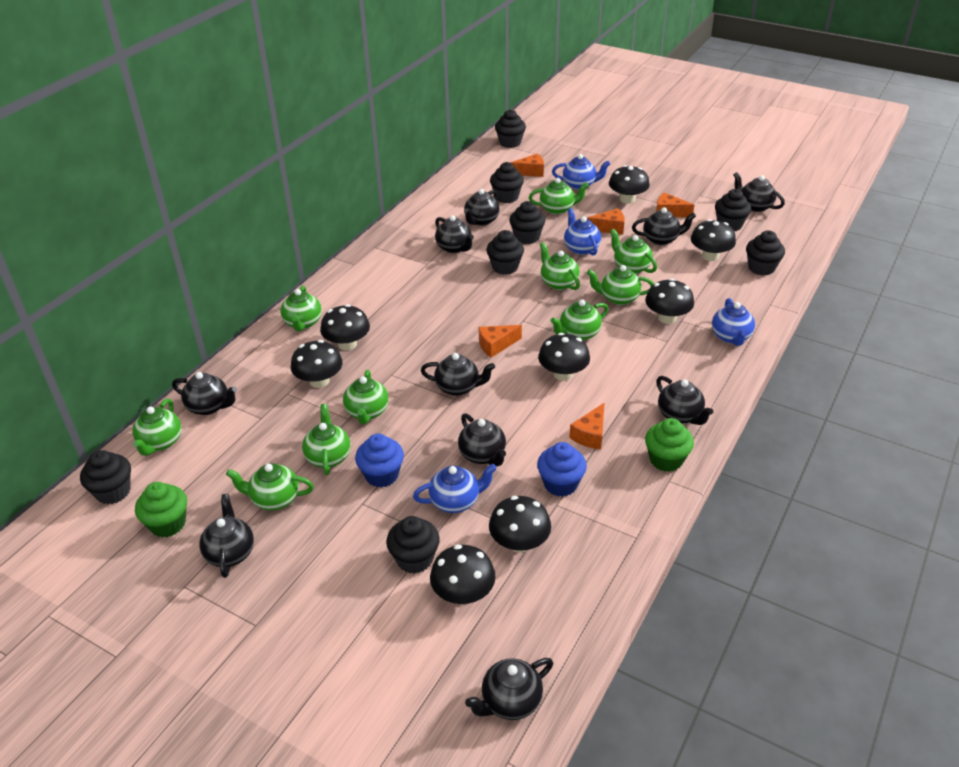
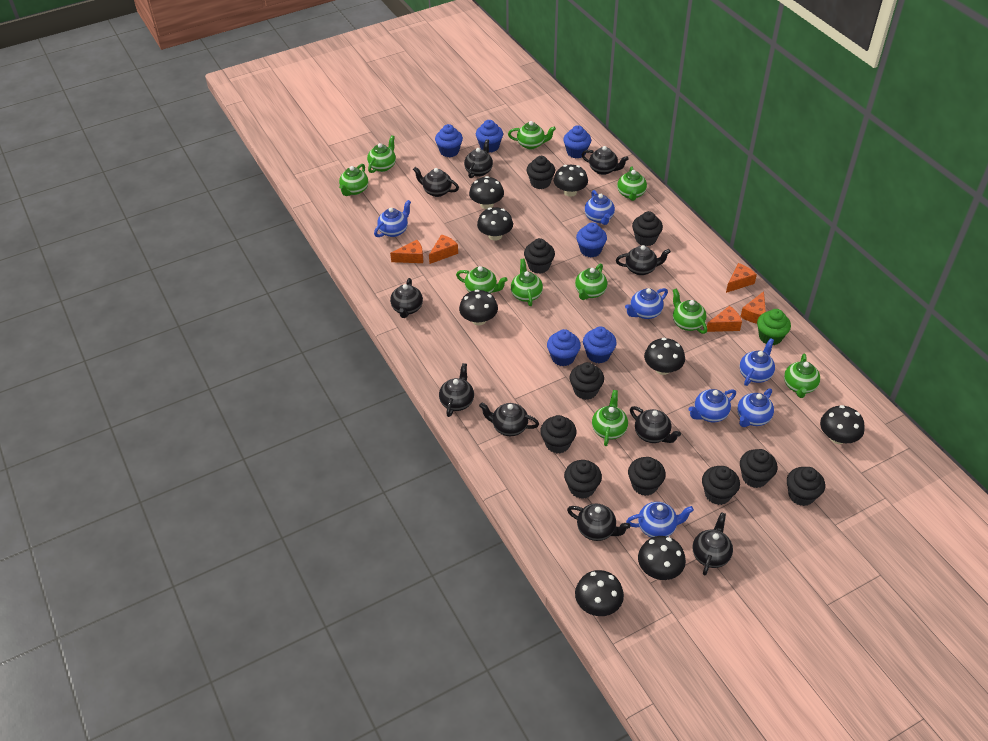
black cupcake: [80,450,131,505] [386,516,440,574] [486,230,524,275] [490,162,524,203] [495,109,526,148] [509,201,545,244] [715,189,751,231] [746,230,785,276] = 8 -> [524,238,555,274] [527,156,555,189] [540,415,577,453] [564,460,602,499] [570,362,604,400] [628,457,666,496] [632,211,663,246] [702,466,740,505] [740,449,777,488] [787,467,825,506] = 10
blue cupcake: [355,434,404,488] [537,442,587,497] = 2 -> [435,124,463,157] [476,120,503,153] [547,329,581,366] [563,125,591,159] [576,222,607,257] [583,327,617,363] = 6
blue teapot: [413,464,497,513] [552,154,610,190] [564,208,601,256] [712,298,755,346] = 4 -> [374,200,411,237] [585,190,615,225] [625,288,668,319] [626,502,694,538] [689,389,736,422] [737,388,774,427] [740,338,775,386] = 7
green cupcake: [135,482,187,538] [645,418,694,472] = 2 -> [757,309,791,345] = 1

